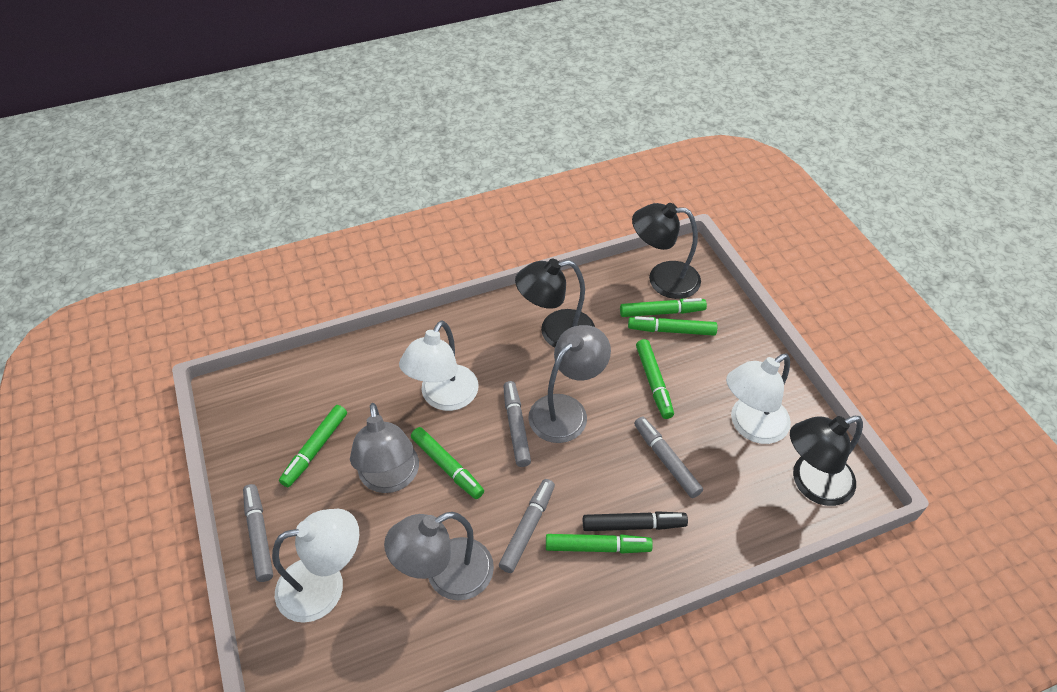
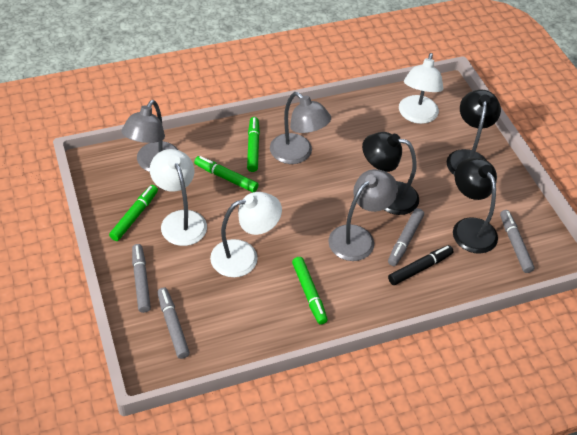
green marker: [279,405,347,487] [411,427,484,499] [546,534,653,554] [620,298,707,317] [628,317,717,336] [636,339,674,419] = 6 -> [109,185,158,241] [194,156,258,192] [247,117,260,172] [292,257,328,325] = 4

